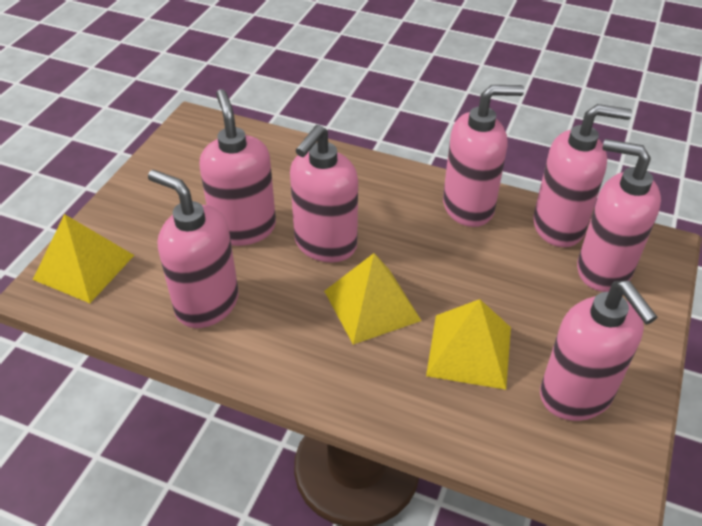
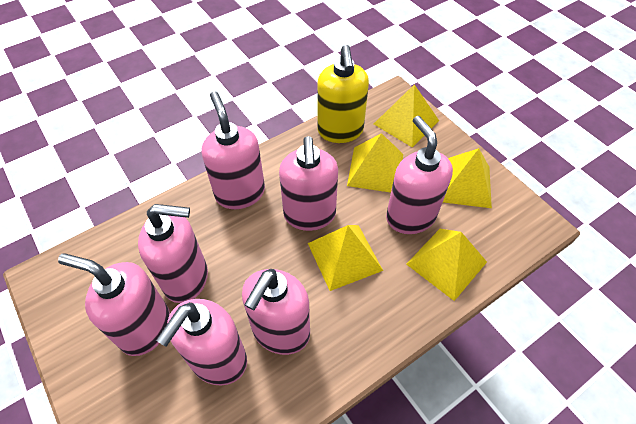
yellow pyramid: [33,214,134,303] [324,253,422,345] [426,299,511,390] = 3 -> [308,225,383,291] [347,133,403,193] [374,84,439,147] [406,229,487,301] [443,148,492,208] = 5
yellow soap dispenser: none = 0 -> [317,45,369,143] = 1

